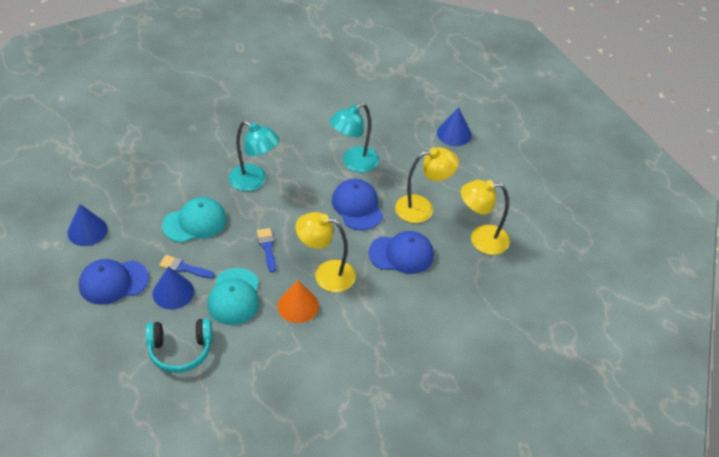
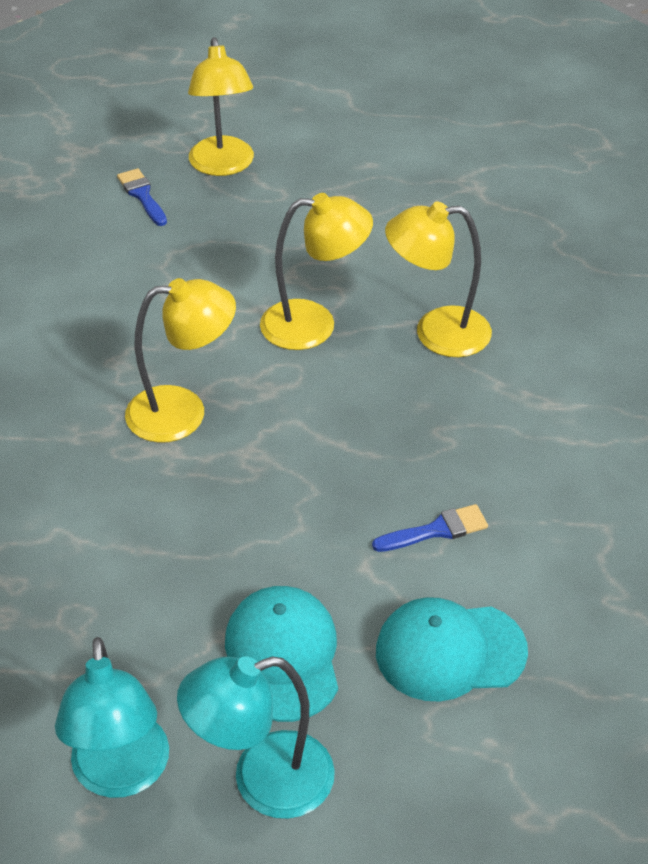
blue cap: [79,259,149,305] [332,179,383,230] [368,231,434,274] = 3 -> none = 0
blue cone: [67,204,108,246] [153,266,194,309] [437,107,472,146] = 3 -> none = 0
orange cone: [278,280,319,323] = 1 -> none = 0
turquoise headphones: [145,318,213,373] = 1 -> none = 0
yellow lamp: [295,212,356,292] [395,147,459,223] [461,180,510,255] = 3 -> [125,278,236,443] [188,37,254,176] [260,193,373,350] [385,202,492,357] = 4

